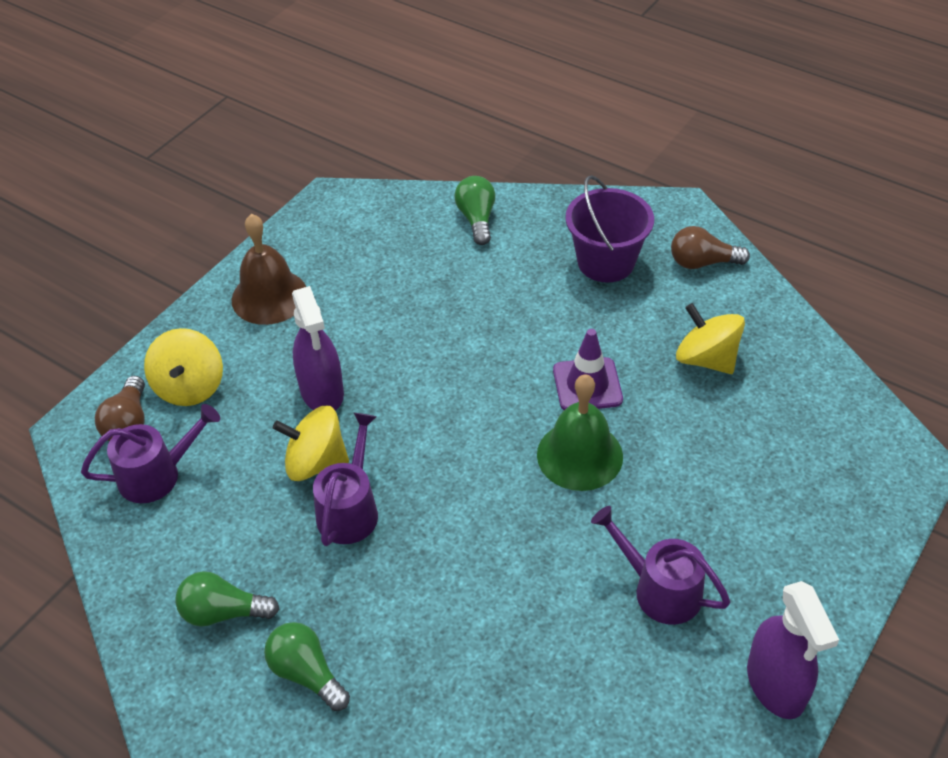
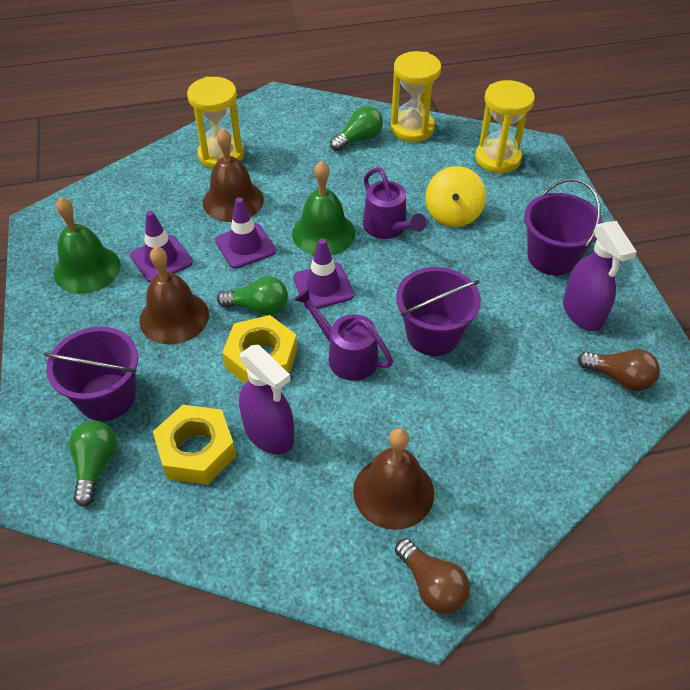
brown bell: [232,214,306,325] = 1 -> [139,246,209,345] [203,128,264,222] [353,428,434,530] = 3
green bell: [537,374,623,491] = 1 -> [54,197,120,294] [292,161,355,255] = 2
purple bucket: [565,175,654,283] = 1 -> [43,327,138,421] [396,267,481,356] [524,178,603,276] = 3
purple traffic cone: [553,329,623,410] = 1 -> [130,211,193,282] [215,197,276,269] [293,238,354,309] = 3
purple watering can: [81,404,220,503] [313,413,378,546] [591,506,731,625] = 3 -> [294,288,393,381] [363,167,427,239] = 2
yellow hourglass: none = 0 -> [187,77,244,169] [391,51,441,142] [475,80,535,174] = 3
yellow nut: none = 0 -> [153,405,236,485] [222,315,297,383] = 2
yellow spinning top: [144,328,223,406] [273,406,349,481] [676,303,745,374] = 3 -> [426,166,486,227] = 1

